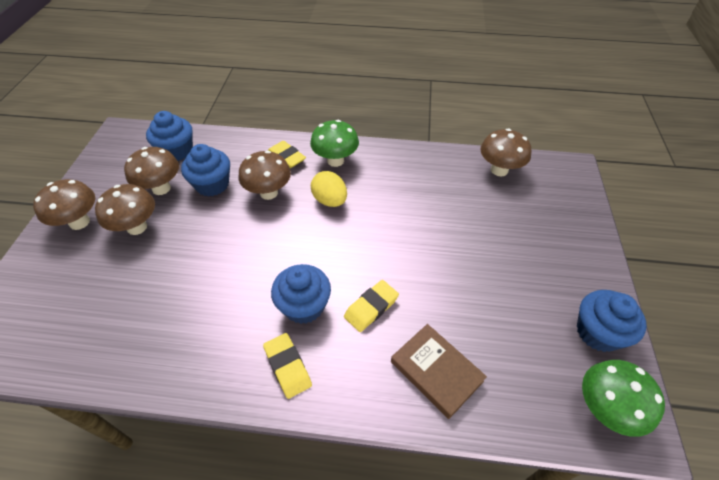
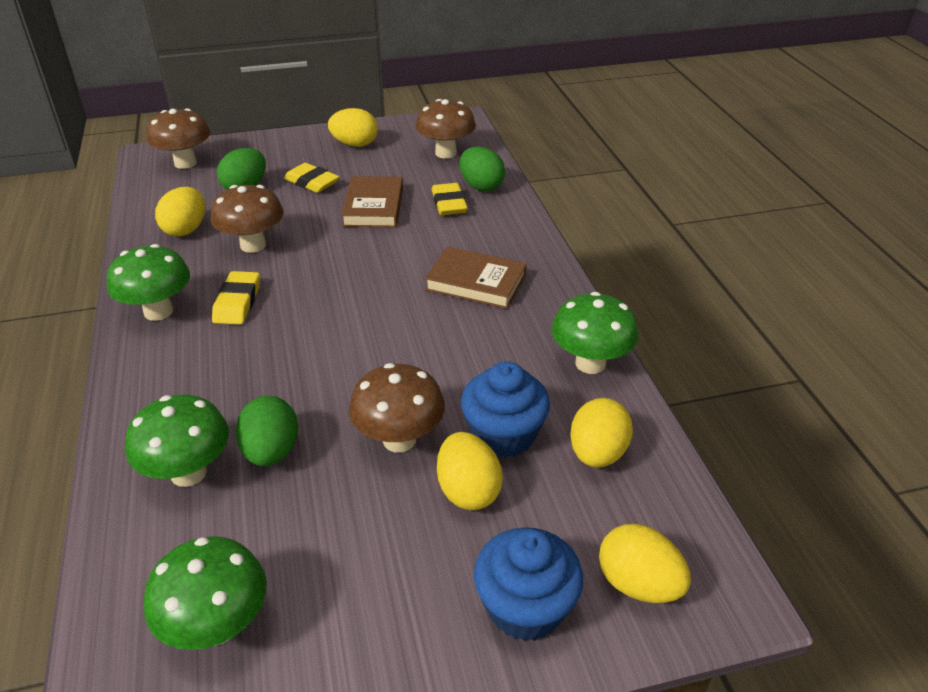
blue cupcake: [146,111,193,161] [181,144,230,197] [271,264,331,324] [577,290,647,352] = 4 -> [461,361,550,458] [474,527,583,641] = 2
brown book: [391,324,487,419] = 1 -> [341,176,403,228] [425,246,527,309] = 2
brown mushroom: [33,179,95,230] [95,184,155,235] [124,147,179,195] [239,150,291,200] [481,128,531,176] = 5 -> [147,108,211,169] [211,185,284,253] [349,363,445,453] [415,99,476,159] = 4
green egg: none = 0 -> [217,148,266,190] [236,396,298,466] [460,146,505,191] = 3
green mushroom: [310,120,359,167] [582,360,665,437] = 2 -> [107,244,190,321] [125,395,229,487] [144,536,267,650] [552,292,639,374] = 4
yellow egg: [311,171,347,207] = 1 -> [155,187,205,237] [328,108,378,147] [437,432,503,510] [570,398,633,468] [599,524,691,603] = 5

